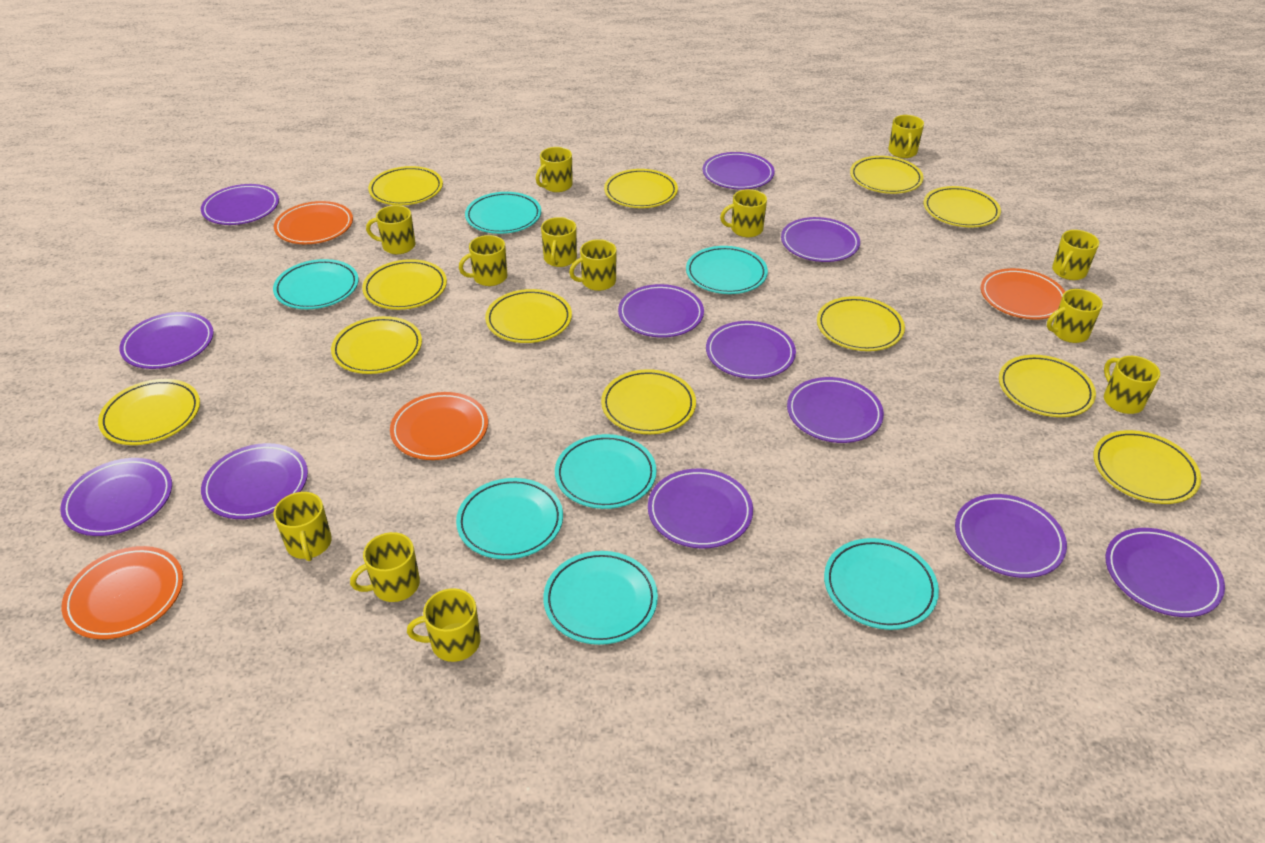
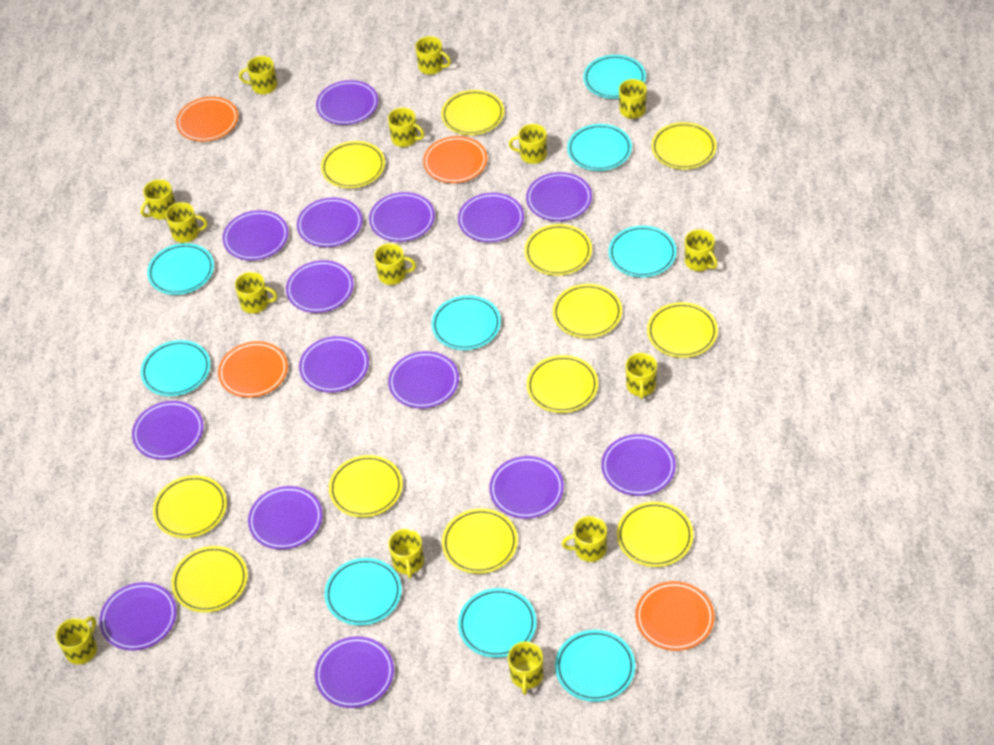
purple plate: [60,458,172,536] [120,312,214,369] [201,184,279,225] [201,443,308,519] [618,284,704,338] [648,469,753,549] [703,152,775,190] [706,321,796,379] [781,217,860,262] [787,377,884,443] [955,494,1067,578] [1105,528,1225,617] = 12 -> [99,582,177,651] [132,401,204,460] [222,210,289,261] [248,486,323,550] [286,260,354,313] [297,198,363,247] [299,336,369,393] [315,636,394,708] [316,80,378,125] [369,192,435,242] [388,351,459,409] [458,192,524,243] [489,456,564,519] [526,172,592,221] [601,434,676,496] = 15
turquoise plate: [273,259,359,309] [456,478,563,559] [465,192,541,234] [543,551,658,645] [555,434,656,509] [686,246,768,294] [824,538,939,630] = 7 -> [141,340,210,396] [147,243,214,295] [325,558,402,626] [432,295,501,350] [458,588,537,658] [555,630,635,702] [567,124,632,171] [583,55,646,99] [609,226,677,277] = 9
yellow mug: [274,492,332,561] [350,532,420,602] [366,205,416,254] [407,588,481,662] [459,235,507,286] [536,147,573,192] [541,217,577,267] [569,239,617,291] [720,189,767,237] [888,115,924,158] [1047,289,1103,343] [1052,230,1099,280] [1104,356,1160,414] = 13 -> [56,616,97,664] [141,179,175,219] [165,202,207,243] [235,272,277,313] [239,56,277,94] [374,243,416,285] [388,108,425,147] [388,529,424,579] [415,36,451,75] [508,641,544,695] [509,124,547,164] [562,516,607,562] [619,79,647,119] [626,353,657,399] [685,229,718,271] = 15

